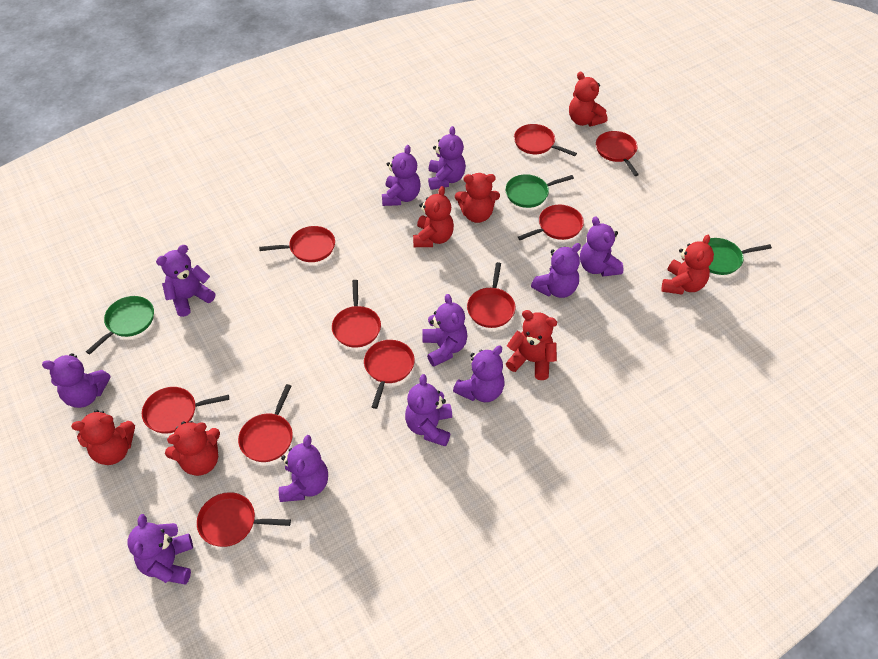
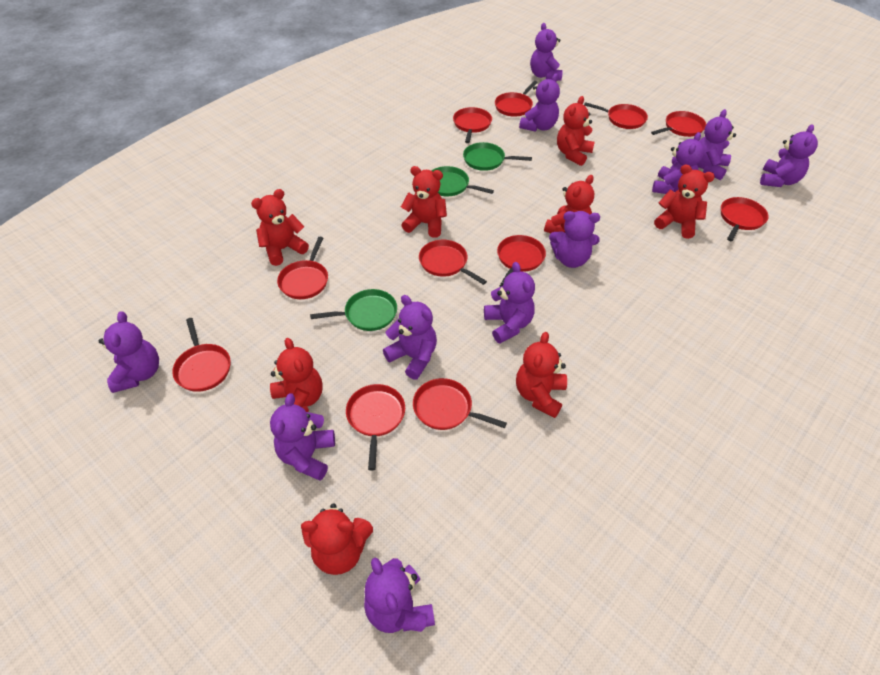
red pan: [142,387,229,434] [197,492,291,547] [238,384,293,462] [259,226,335,262] [332,280,381,348] [364,340,415,409] [467,262,515,328] [514,124,577,156] [518,205,584,240] [596,131,639,176] = 10 -> [172,318,231,392] [277,237,328,299] [346,384,405,470] [413,378,507,430] [419,240,487,285] [453,107,492,143] [495,81,538,117] [497,235,546,287] [584,102,648,129] [651,111,706,137] [721,197,769,241] = 11
red teddy bear: [71,410,135,465] [165,421,220,476] [413,186,454,247] [455,173,500,223] [506,310,557,380] [569,72,607,126] [662,235,714,295] = 7 -> [251,189,309,266] [270,338,323,412] [301,503,373,575] [401,166,447,238] [516,332,567,418] [544,175,594,233] [557,96,595,166] [654,164,715,239] = 8

